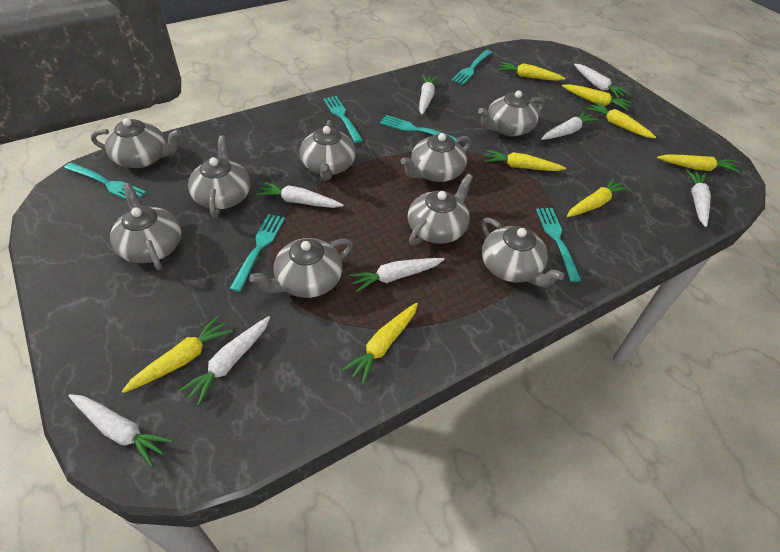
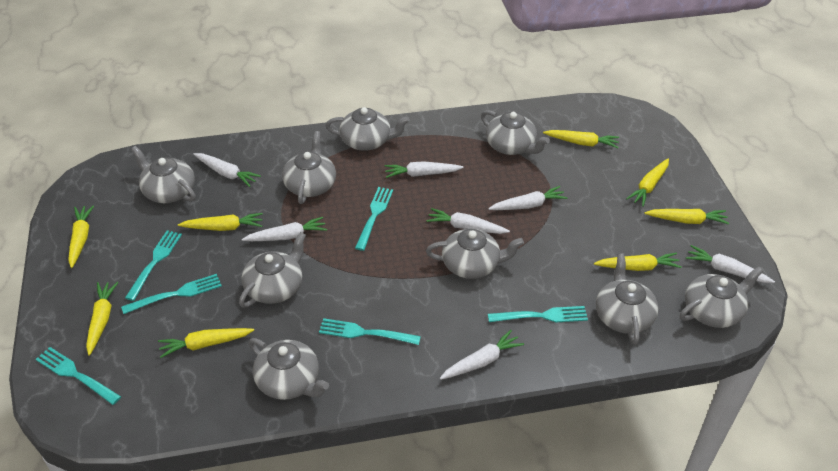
white carrot: [69,394,173,467] [179,316,270,406] [255,182,344,208] [349,258,444,293] [419,74,438,115] [541,111,599,140] [574,64,629,98] [686,170,711,227] = 8 -> [193,153,261,187] [242,217,327,241] [385,161,464,178] [426,208,510,234] [440,330,524,380] [488,186,567,210] [686,245,775,283] = 7

